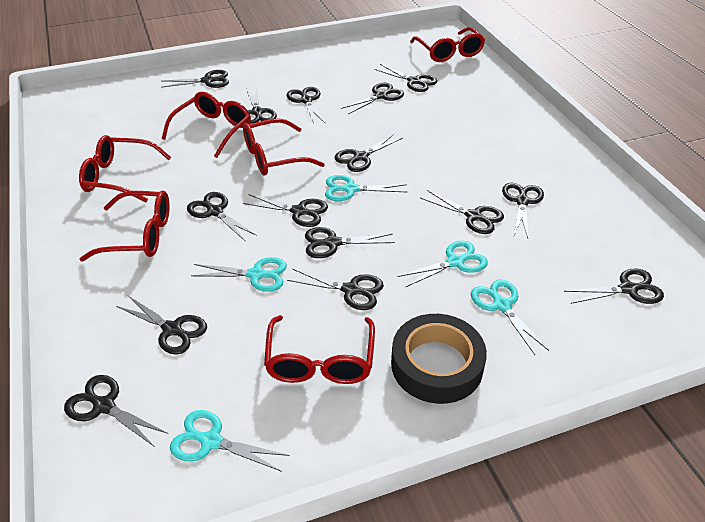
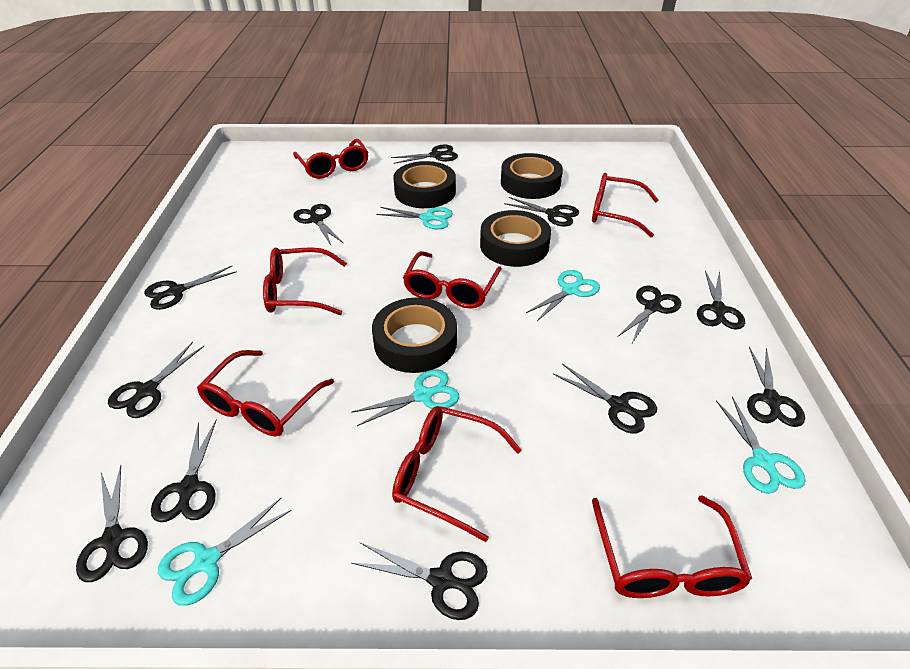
black scissors: [64,375,168,447] [116,296,207,355] [161,70,229,88] [187,192,257,242] [243,194,328,227] [246,87,277,124] [286,87,326,124] [287,269,384,310] [305,227,395,258] [334,134,403,172] [341,83,404,114] [374,64,437,92] [420,190,504,234] [502,183,544,238] [564,268,664,304] = 15 -> [76,465,148,582] [108,342,204,418] [144,266,237,310] [151,420,217,522] [294,204,343,245] [351,543,488,620] [391,145,458,164] [504,197,579,226] [553,364,657,434] [618,285,681,343] [697,271,745,330] [747,347,805,427] = 12
black tape: [391,314,487,404] = 1 -> [372,298,457,373] [394,161,456,208] [480,210,551,267] [501,153,563,199] = 4
red glasses: [79,135,171,202] [80,191,170,261] [162,92,251,158] [243,118,325,175] [264,315,375,384] [410,27,485,62] = 6 -> [197,350,334,436] [263,247,347,315] [293,139,369,179] [392,406,521,542] [403,251,502,309] [592,173,659,237] [592,495,752,598] = 7

